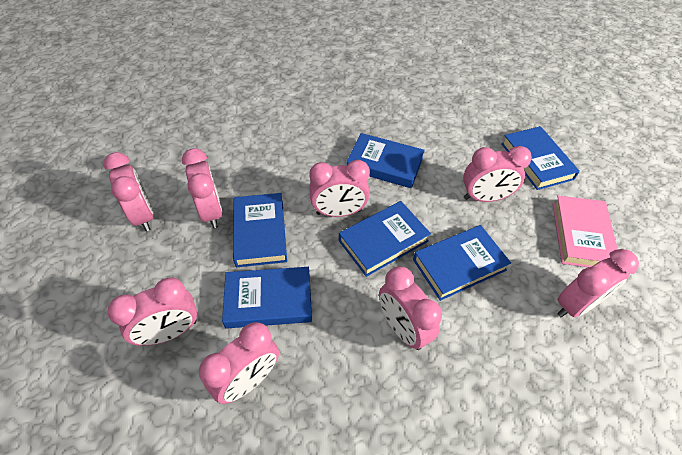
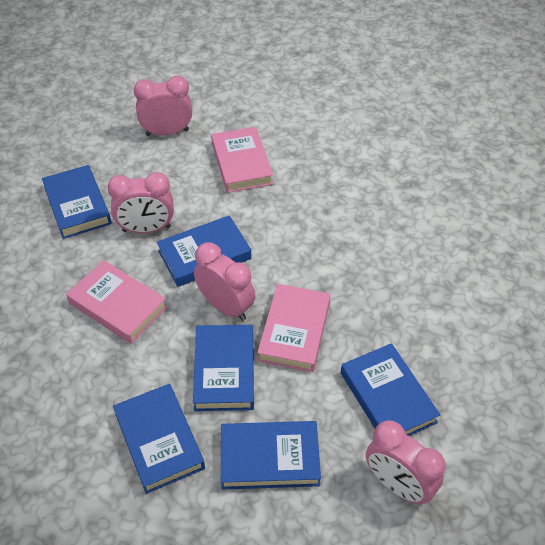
pink book: [553,195,617,267] = 1 -> [66,260,167,344] [211,127,273,193] [257,284,331,372] = 3
pink clock: [104,152,154,231] [108,277,197,346] [182,148,223,228] [199,322,279,404] [309,160,370,217] [379,267,442,350] [463,146,532,202] [557,249,639,317] = 8 -> [107,172,174,233] [134,76,192,136] [194,242,256,321] [366,420,446,504] = 4

